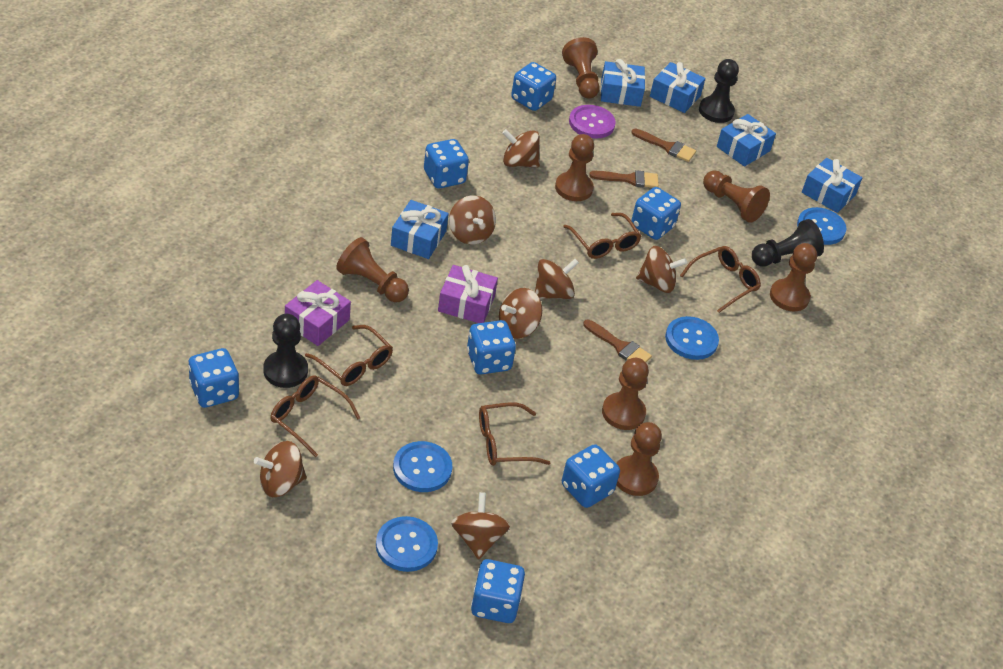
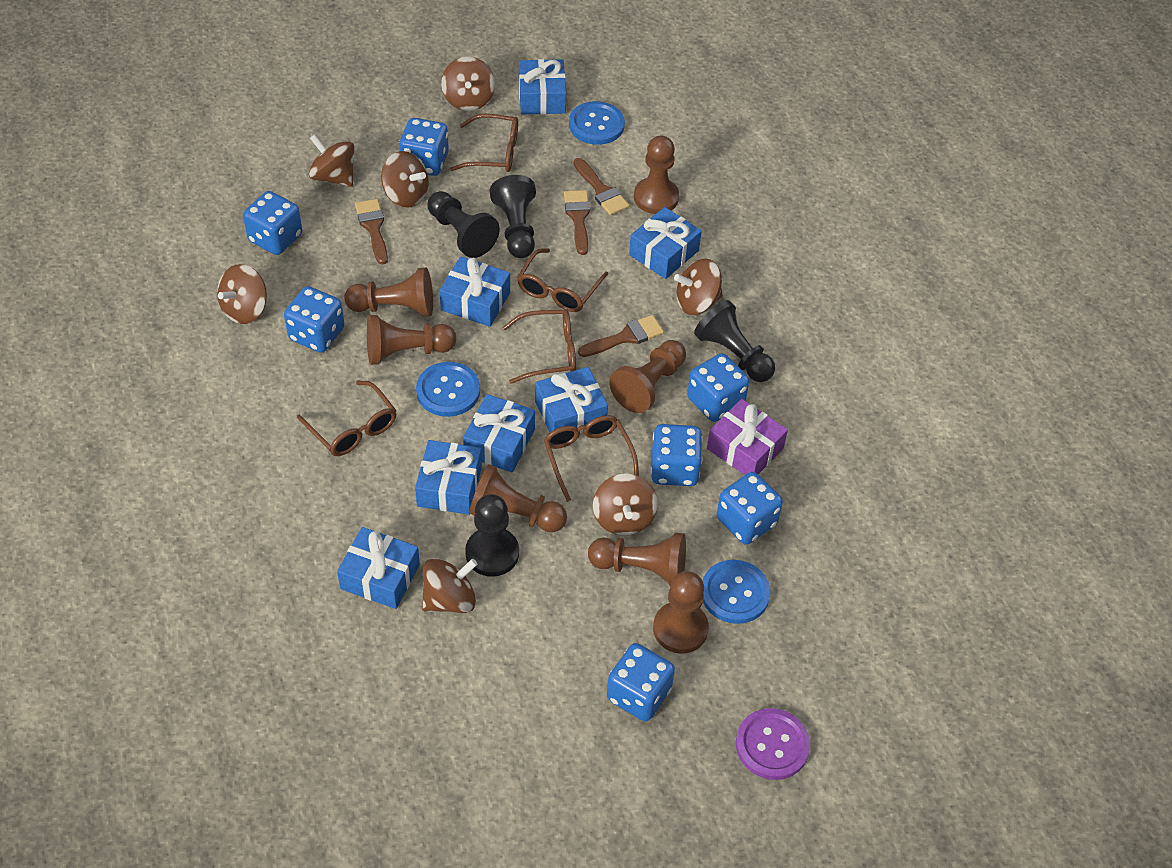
black pawn: [263,314,308,388] [699,59,739,123] [752,219,824,267] = 3 -> [428,191,500,258] [465,494,519,577] [490,175,536,258] [694,300,775,382] = 4
blue button: [376,516,438,572] [393,441,452,492] [665,316,719,360] [797,207,846,245] = 4 -> [416,362,480,417] [569,101,625,145] [702,560,770,624] = 3
blue gift: [391,200,449,259] [601,59,645,107] [650,62,705,113] [717,114,776,167] [802,158,862,213] = 5 -> [337,527,420,609] [415,440,482,515] [440,256,510,327] [463,394,535,472] [519,59,566,114] [535,367,608,433] [629,207,702,279] = 7
brown brush: [583,320,652,362] [589,170,659,188] [631,129,696,162] = 3 -> [355,199,388,265] [564,190,590,255] [574,158,629,215] [578,315,664,357] = 4
purple gift: [285,280,351,346] [438,265,498,323] = 2 -> [707,399,788,475] = 1

